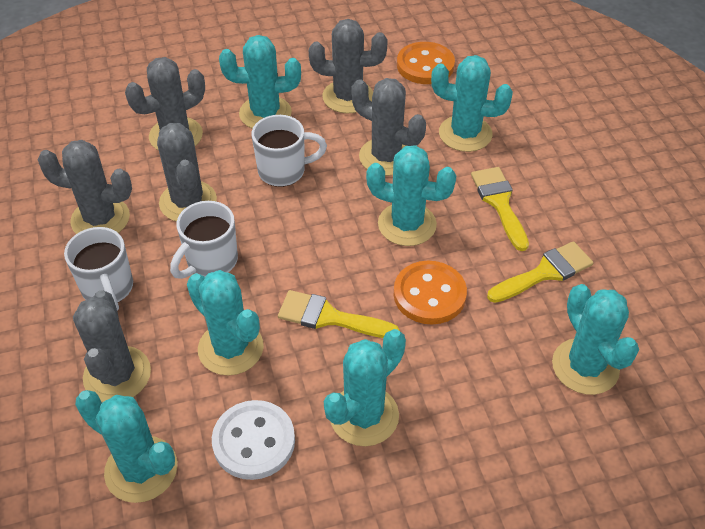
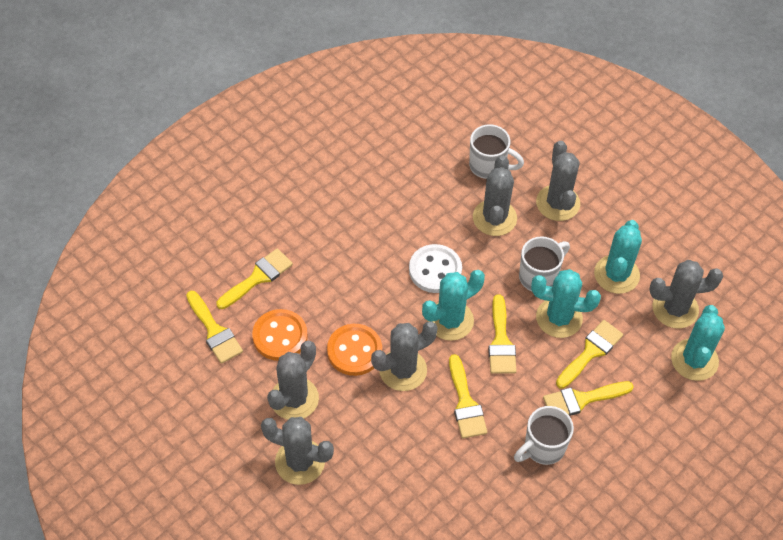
turquoise cactus: [75,390,177,503] [187,270,264,376] [219,35,301,129] [324,329,406,446] [366,145,456,246] [431,55,513,152] [552,284,639,395] = 7 -> [422,270,485,341] [531,269,601,338] [594,220,642,294] [671,305,725,381] = 4
yellow brush: [278,290,400,338] [471,167,529,251] [487,241,593,303] = 3 -> [186,291,243,364] [216,248,293,309] [449,354,487,438] [488,294,517,374] [543,381,634,416] [556,320,623,389] = 6

